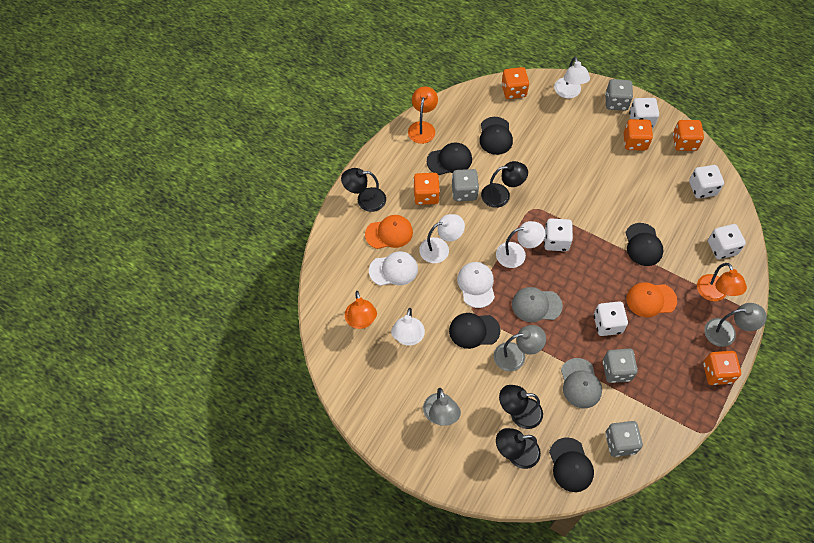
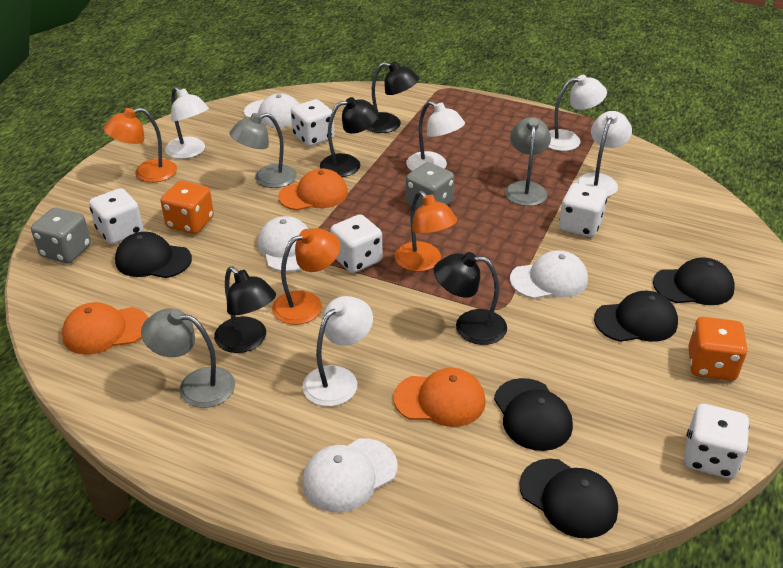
grey cap: [512,287,563,322] [561,358,602,408] = 2 -> none = 0
grey dice: [452,169,479,201] [603,348,638,383] [605,79,633,111] [605,421,643,457] = 4 -> [31,207,91,263] [406,162,454,209] = 2
orange cap: [365,215,413,249] [626,282,677,317] = 2 -> [62,302,148,355] [278,168,348,210] [393,368,486,427] = 3
orange dice: [413,173,440,205] [501,67,529,99] [624,119,653,151] [673,120,704,151] [703,351,741,385] = 5 -> [161,181,214,234] [688,317,747,381] = 2
white cap: [369,251,418,286] [457,262,495,308] = 2 -> [244,93,299,127] [258,216,308,272] [302,438,398,513] [510,250,588,299] = 4
white lamp: [391,308,425,346] [419,214,465,263] [496,221,545,268] [554,57,590,98] = 4 -> [165,87,209,159] [302,296,373,406] [406,101,465,171] [548,75,607,151] [575,111,632,197] = 5

